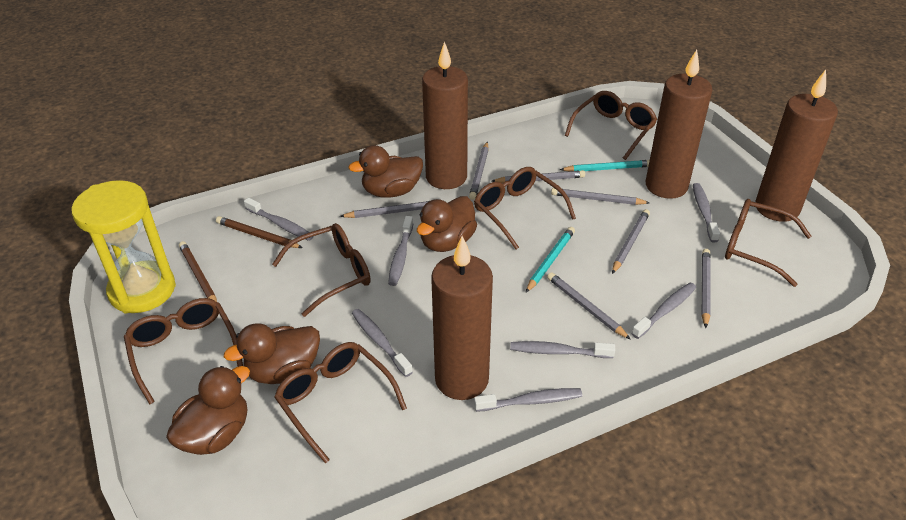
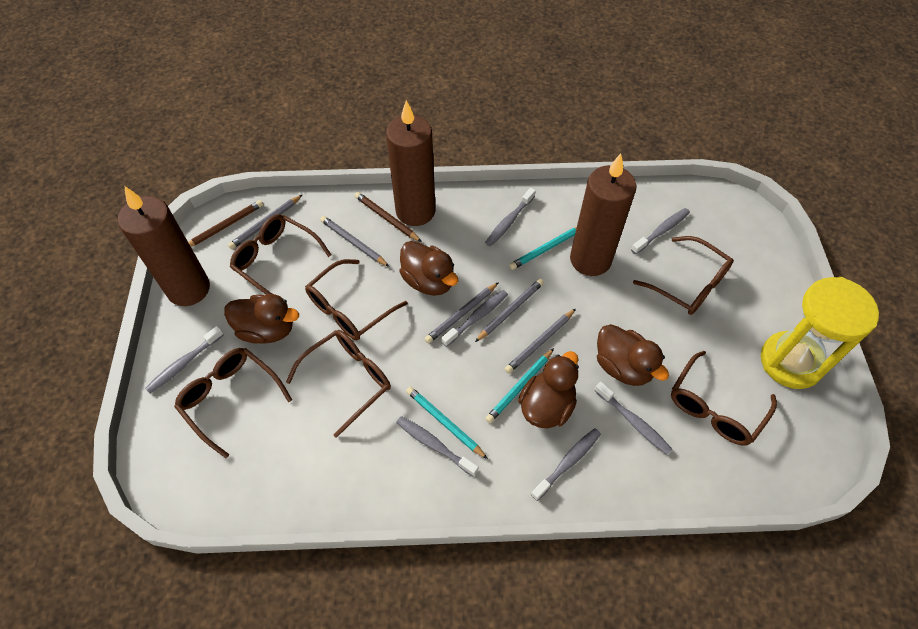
brown candle: [422,42,468,189] [431,236,493,400] [646,50,712,199] [756,70,838,222] = 4 -> [118,186,210,306] [386,100,436,226] [570,154,637,276] = 3
grey pencil: [340,201,429,218] [469,142,489,200] [492,170,585,183] [547,272,631,340] [551,188,650,205] [612,209,650,274] [701,249,711,328] = 7 -> [228,194,303,249] [320,216,390,267] [425,282,499,344] [475,279,544,342] [505,309,576,374] = 5
turquoise pencil: [526,227,575,292] [560,160,650,171] = 2 -> [406,386,488,459] [485,348,554,423] [509,227,577,270] = 3

